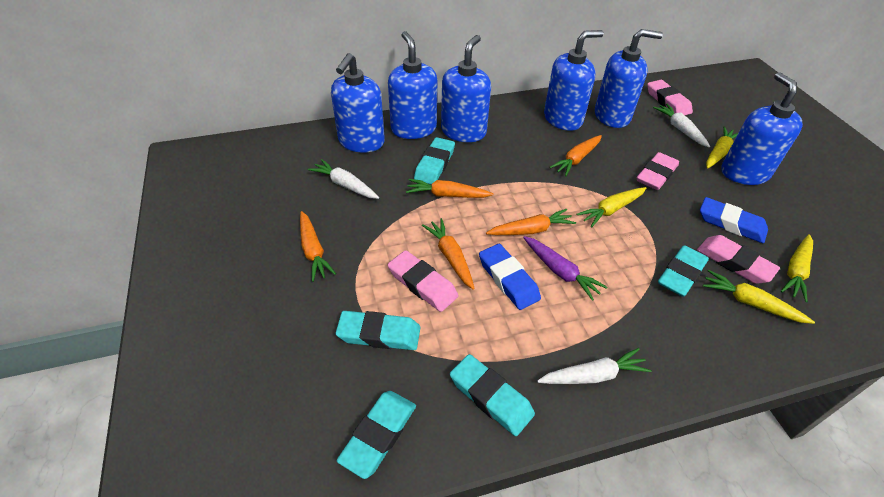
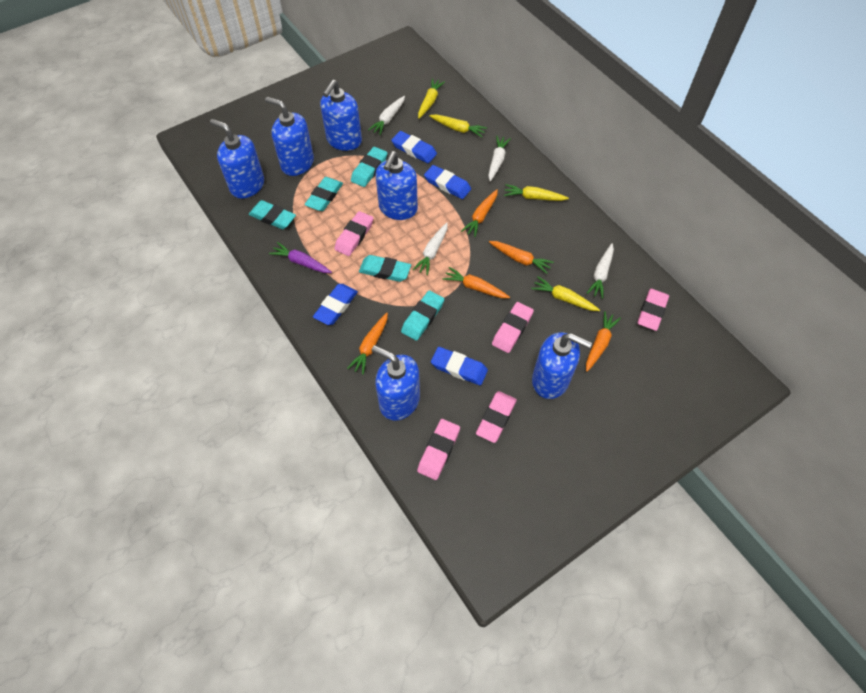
blue eraser: [479,244,541,310] [700,197,768,243] = 2 -> [313,284,358,325] [391,131,437,163] [424,165,471,199] [431,347,488,386] = 4
pink eraser: [388,250,458,312] [637,152,679,190] [647,80,693,115] [697,235,780,284] = 4 -> [334,211,373,256] [417,419,460,480] [476,391,517,443] [492,302,534,353] [637,288,669,331] = 5
white carrot: [308,159,379,199] [537,348,652,384] [653,103,710,147] = 3 -> [368,96,405,135] [413,223,448,275] [488,136,511,182] [587,243,614,299] = 4

